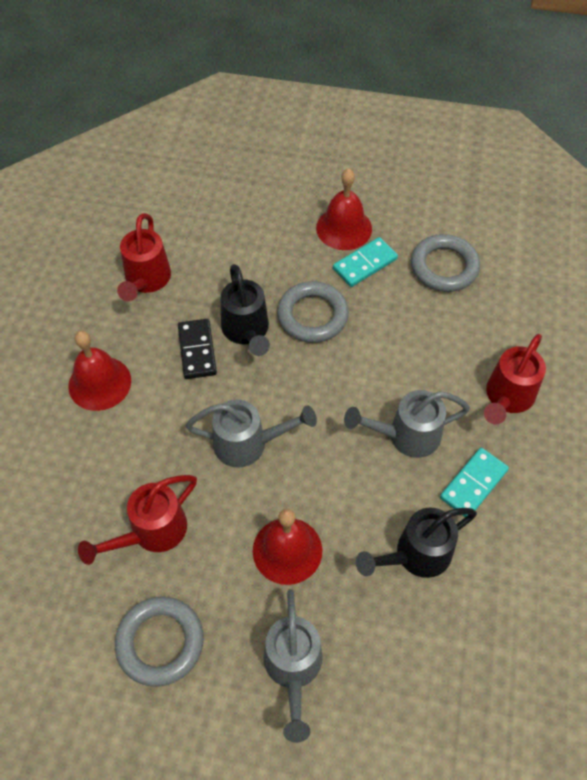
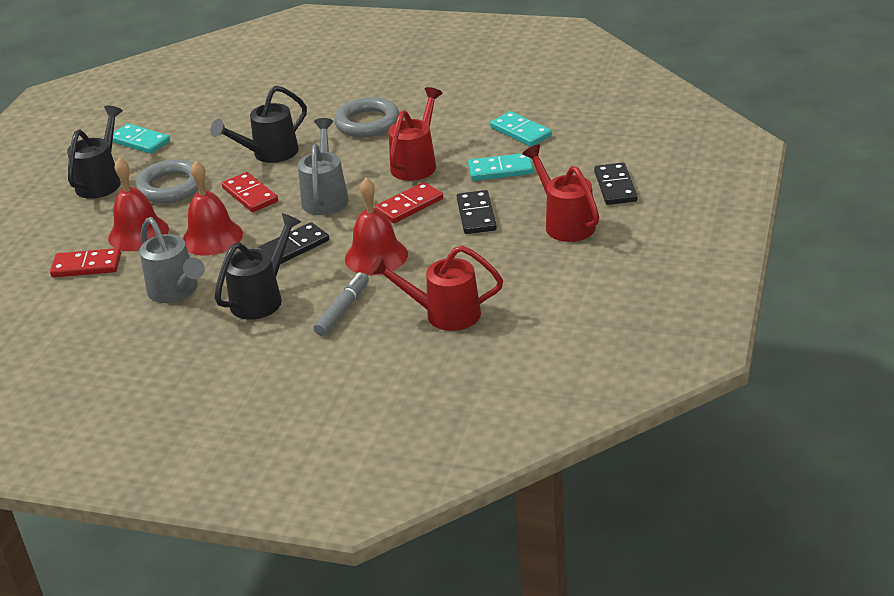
black domino: [178,319,217,379] = 1 -> [257,222,329,264] [457,190,497,234] [594,162,638,205] = 3
black watering can: [221,264,270,356] [356,508,477,578] = 2 -> [67,105,123,199] [210,86,307,163] [215,213,301,320] = 3
grey marker: none = 0 -> [313,272,369,336] = 1
grey ring: [115,596,204,687] [277,281,349,343] [411,234,480,292] = 3 -> [135,159,199,203] [334,97,399,137] = 2
grey watering can: [186,399,317,468] [264,589,322,743] [344,390,470,458] = 3 -> [139,217,205,303] [298,118,349,215] = 2
red domino: none = 0 -> [50,248,121,277] [222,172,278,212] [375,182,443,223] = 3
turquoise domino: [333,237,398,287] [440,448,509,517] = 2 -> [113,123,170,154] [468,153,533,181] [490,111,552,147] = 3

